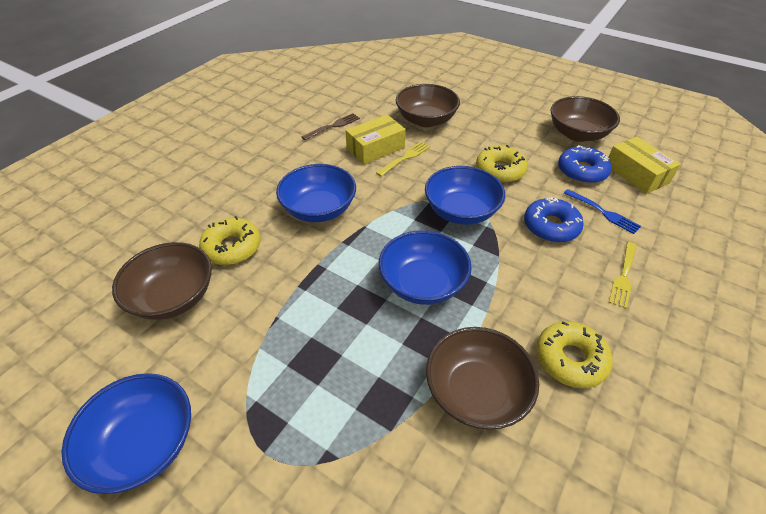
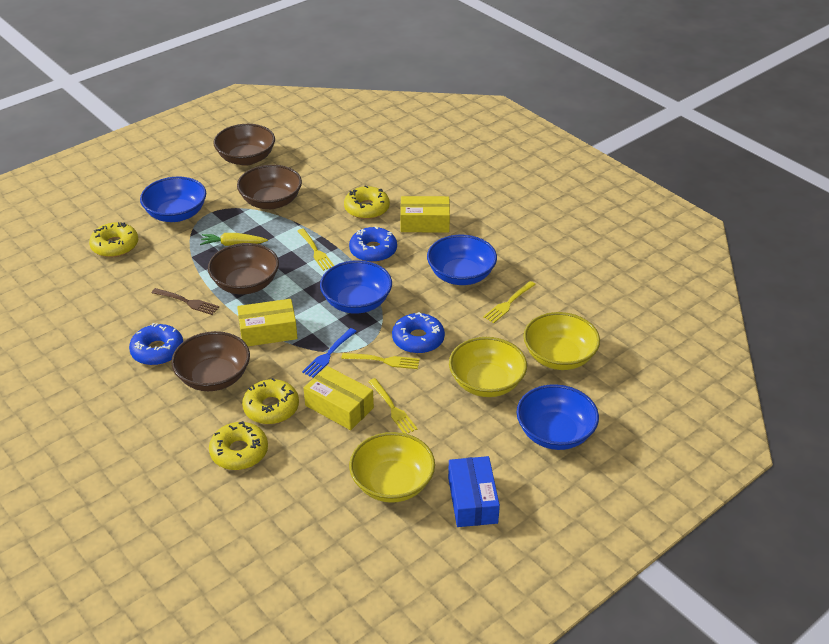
blue box: none = 0 -> [448,456,500,527] = 1
blue donut: [524,197,584,243] [558,145,612,184] = 2 -> [129,323,183,365] [349,226,397,262] [392,312,445,354] = 3
yellow bowl: none = 0 -> [349,432,435,503] [449,337,527,397] [523,312,600,370] = 3
yellow box: [345,115,406,165] [608,137,681,194] = 2 -> [237,299,298,346] [304,366,374,430] [400,196,450,232] = 3
yellow carrot: none = 0 -> [200,233,268,246] = 1
yellow donut: [199,216,261,265] [476,145,528,183] [536,321,613,388] = 3 -> [89,222,138,258] [209,421,268,470] [242,378,299,424] [344,186,390,219] = 4
yellow fork: [376,142,430,176] [609,242,637,309] = 2 -> [298,228,334,271] [341,353,420,369] [368,378,418,434] [483,281,536,323] = 4

